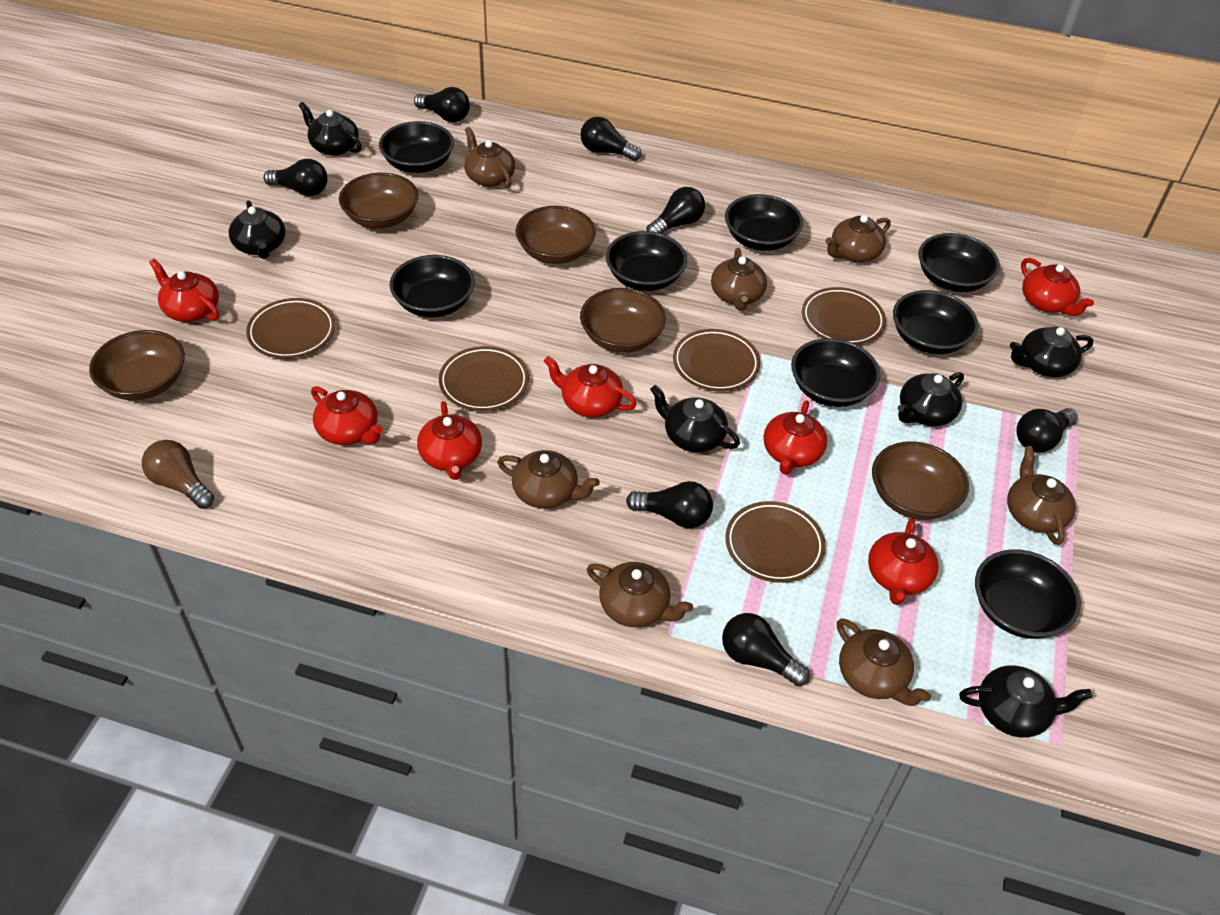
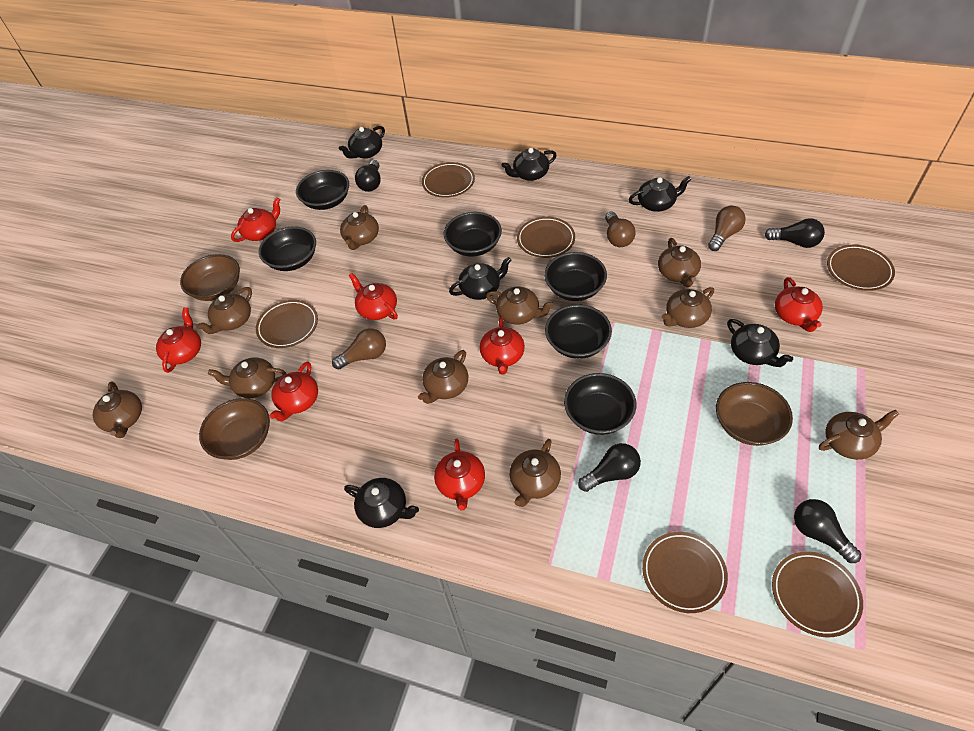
black bowl: [379,121,454,173] [390,255,475,318] [606,231,687,291] [725,194,803,251] [791,338,880,407] [893,290,978,354] [918,233,1000,292] [975,549,1081,639] = 8 -> [259,226,316,271] [296,170,349,210] [444,212,502,257] [544,252,607,301] [545,305,612,359] [564,373,637,435] = 6
black light bulb: [264,159,328,196] [414,87,470,122] [580,117,642,161] [626,481,713,528] [646,187,705,234] [722,613,810,687] [1016,408,1078,452] = 7 -> [355,160,381,192] [578,443,641,492] [765,218,825,248] [794,499,861,563] = 4
brown bowl: [89,330,185,400] [339,173,418,228] [516,206,596,264] [580,288,666,353] [872,441,969,520] = 5 -> [180,254,240,301] [199,398,270,460] [716,382,793,446] = 3
brown light bulb: [142,440,214,509] = 1 -> [332,328,386,370] [605,211,636,247] [708,206,746,251] = 3
brown plate: [246,298,335,359] [439,346,529,411] [673,329,760,391] [725,501,826,583] [802,287,886,345] = 5 -> [256,300,318,348] [422,162,475,198] [517,217,575,258] [642,532,728,613] [772,551,863,638] [827,245,895,291] = 6
brown teapot: [464,127,515,188] [497,450,600,509] [587,562,693,627] [711,248,767,311] [825,215,891,262] [837,618,931,706] [1007,446,1076,545] = 7 -> [93,381,142,438] [196,287,252,334] [208,358,287,398] [340,205,379,250] [418,350,468,404] [486,287,554,324] [509,439,561,507] [658,238,701,287] [662,287,714,328] [819,410,899,460] = 10

